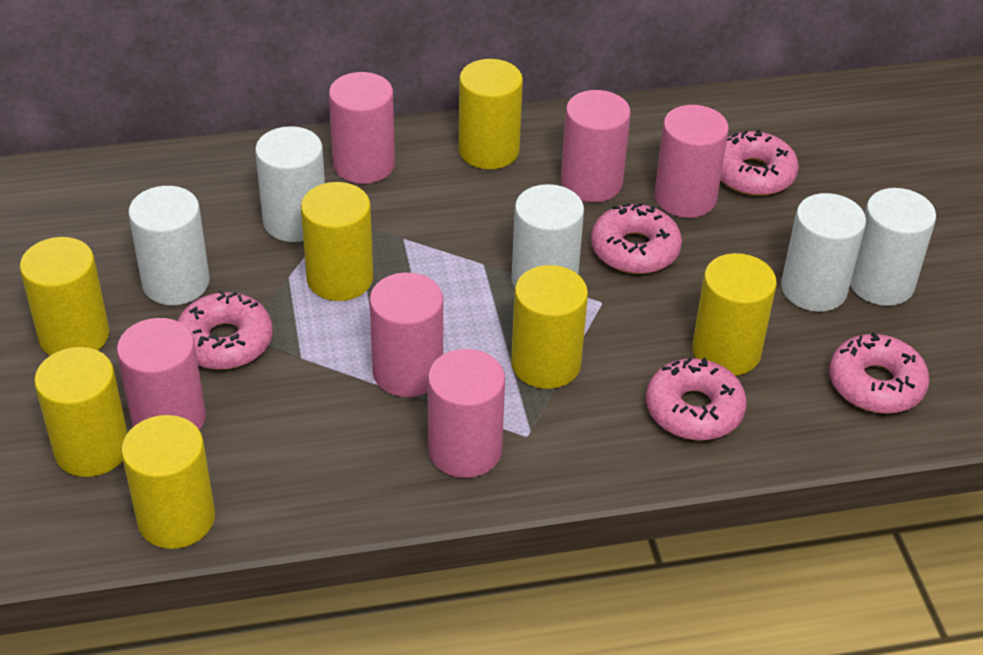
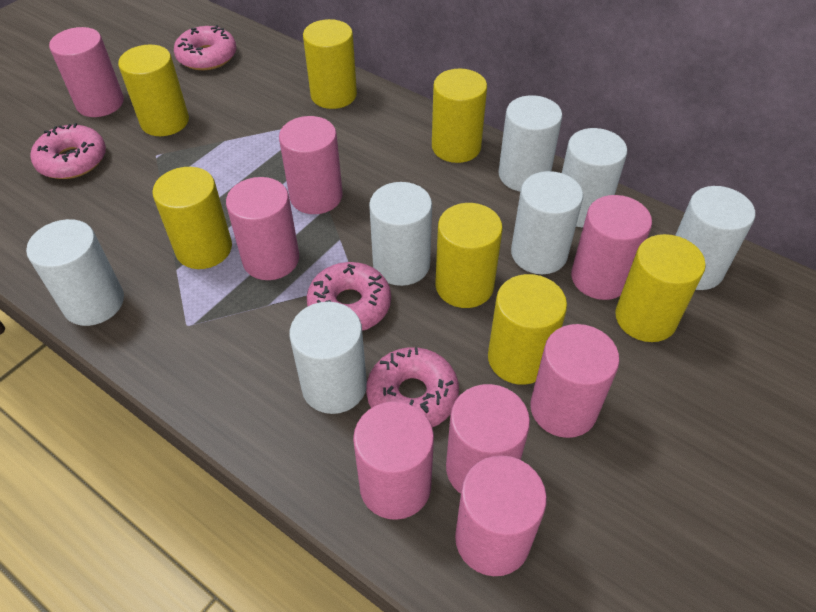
pink cylinder: [117,318,206,430] [329,72,395,184] [369,273,443,397] [428,349,505,478] [561,90,631,202] [654,105,729,218] = 6 -> [49,27,124,117] [226,177,299,280] [279,116,343,214] [353,402,434,520] [446,384,530,494] [455,455,547,576] [530,324,620,438] [571,195,652,300] = 8
pink donut: [178,290,273,370] [591,203,682,274] [646,358,747,440] [720,130,799,196] [829,332,930,414] = 5 -> [31,123,106,179] [174,25,236,70] [307,262,391,331] [366,347,459,427] = 4
white cylinder: [128,186,210,305] [255,126,325,242] [512,184,584,287] [781,193,866,312] [850,188,936,306] = 5 -> [26,219,124,326] [289,302,367,414] [369,182,432,286] [498,95,562,191] [511,171,583,274] [562,128,627,228] [675,186,755,290] = 7

